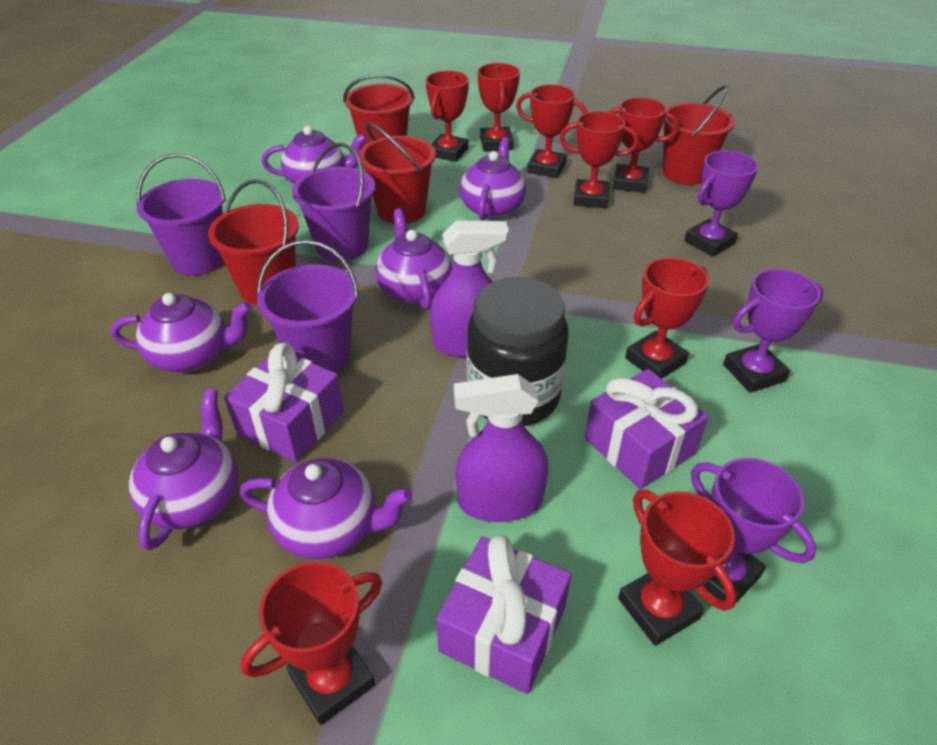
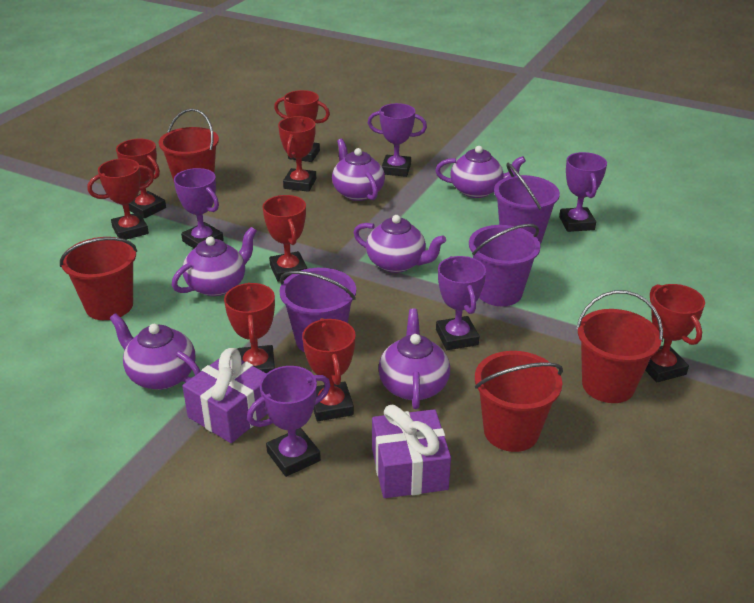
black jar: [467,277,568,426] = 1 -> none = 0
purple gift: [224,343,344,463] [436,535,571,694] [585,369,708,489] = 3 -> [182,348,267,443] [372,405,451,498] = 2
purple spray bottle: [430,220,509,357] [454,374,548,522] = 2 -> none = 0
purple trophy: [684,150,758,257] [691,458,817,610] [723,269,824,393] = 3 -> [174,168,224,248] [247,366,331,477] [368,103,427,177] [436,256,486,350] [559,152,607,232] = 5

